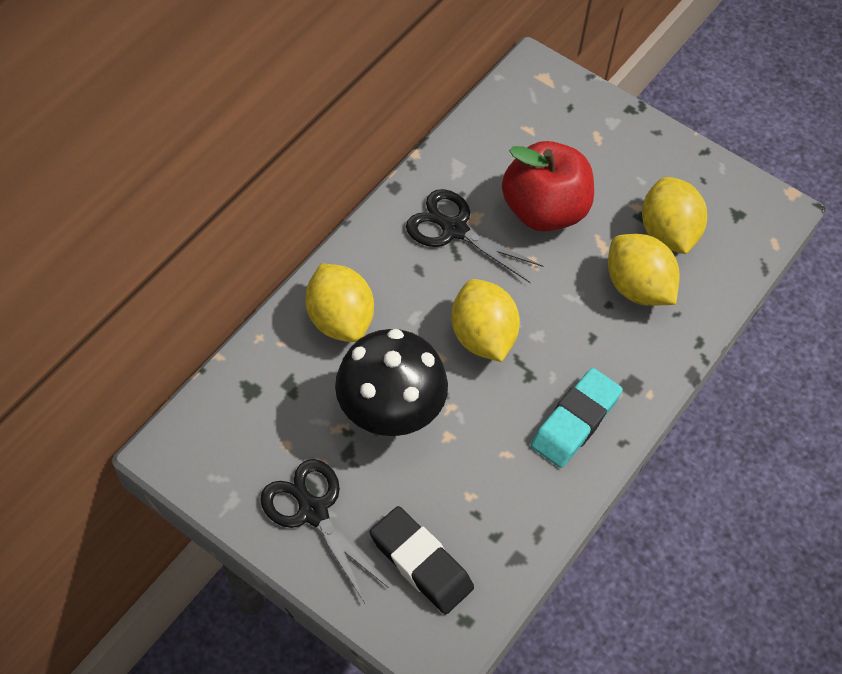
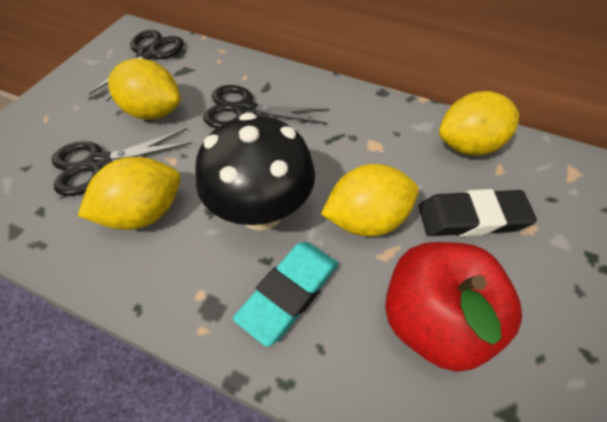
black scissors: [260,459,389,603] [406,189,544,283] = 2 -> [52,128,192,196] [89,30,184,101] [203,85,329,128] = 3

